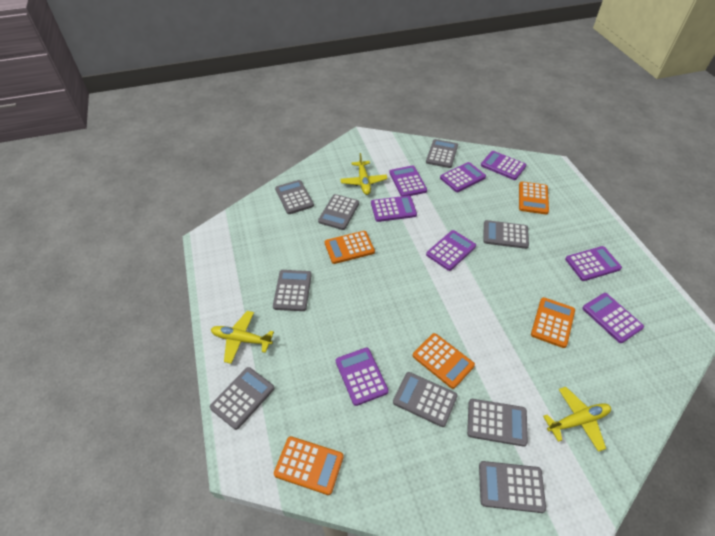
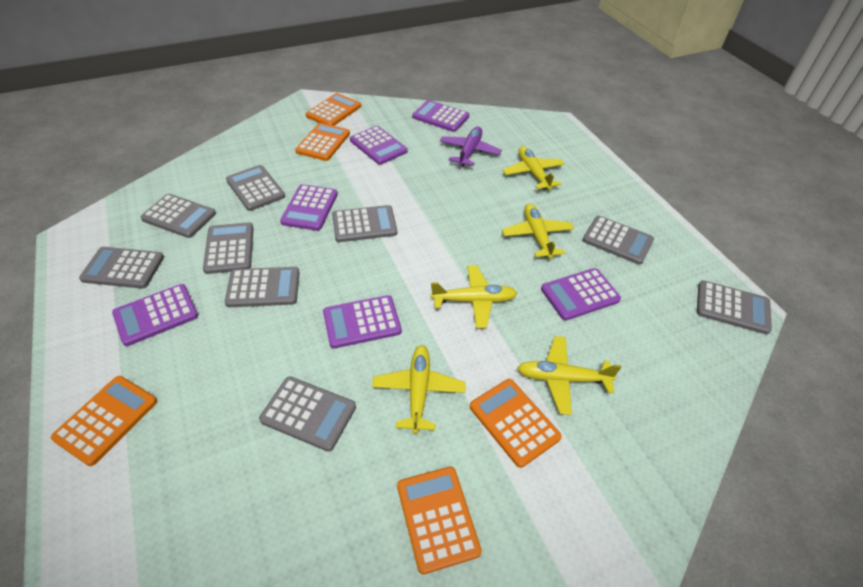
purple calculator: [336,348,389,406] [371,196,417,222] [389,165,427,196] [426,230,476,271] [440,162,486,192] [481,151,526,180] [565,246,622,281] [582,293,644,343] = 8 -> [112,284,198,346] [280,184,338,231] [323,295,402,349] [350,126,408,165] [412,100,469,132] [541,268,621,321] = 6
purple plane: none = 0 -> [440,127,502,166] = 1
yellow plane: [211,311,274,364] [340,153,388,195] [543,387,611,452] = 3 -> [372,345,465,434] [430,265,517,328] [502,204,574,259] [503,146,565,190] [517,336,622,415] = 5

